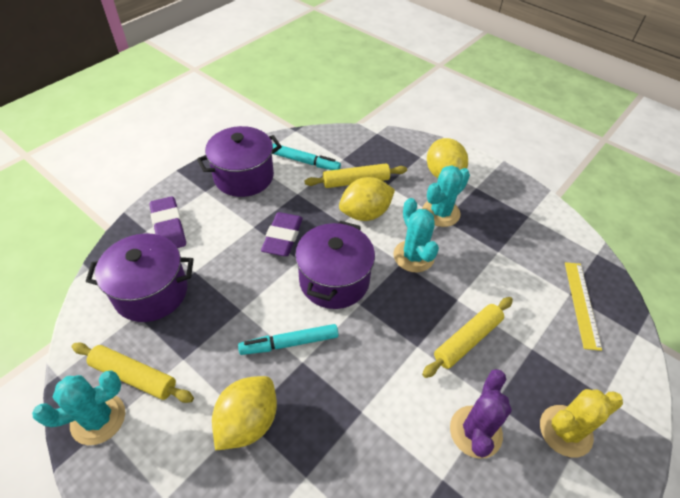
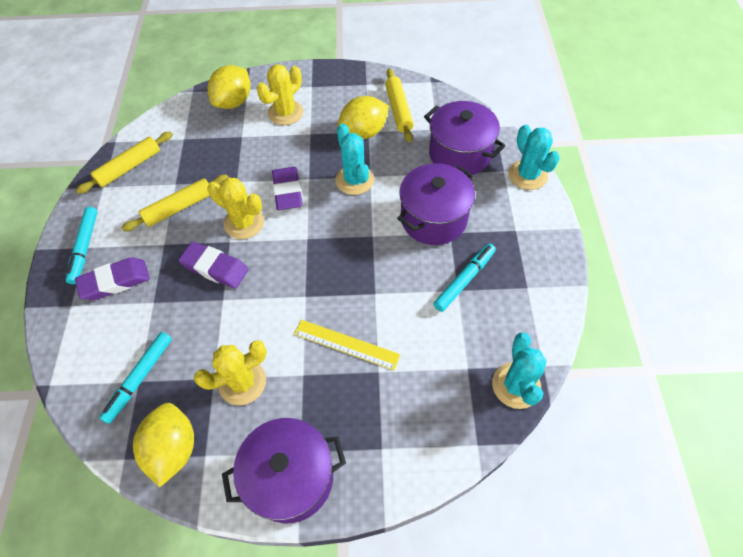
purple cactus: [450,369,512,459] = 1 -> none = 0
purple eraser: [150,196,186,248] [261,212,303,256] = 2 -> [75,257,150,300] [178,242,249,289] [272,167,302,210] = 3
turquoise marker: [238,324,338,355] [273,144,341,170] = 2 -> [66,207,97,284] [99,332,172,424] [433,243,496,312] = 3
yellow cactus: [540,389,623,458] = 1 -> [194,340,267,405] [208,178,264,239] [257,64,303,125] = 3

